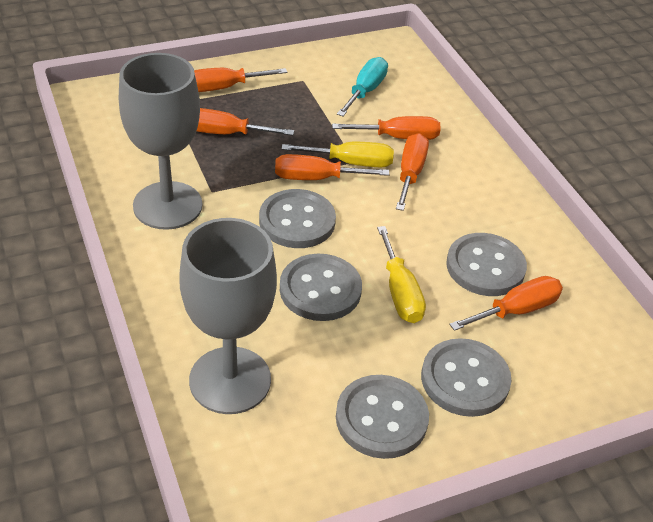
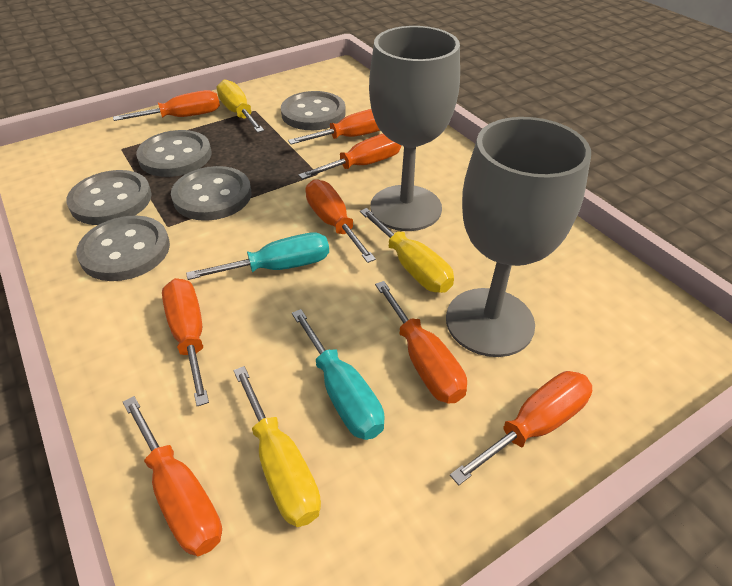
orange screwdriver: [194,68,287,92] [197,108,294,136] [275,154,389,180] [332,116,441,140] [396,133,429,211] [449,276,563,331] = 6 -> [113,90,220,121] [123,396,222,556] [162,278,209,406] [288,109,380,145] [298,134,401,179] [305,179,376,263] [375,281,467,404] [450,371,592,485] = 8
turquoise screwdriver: [337,57,388,116] = 1 -> [186,233,329,280] [292,309,385,440] = 2
yellow screwdriver: [282,142,394,167] [377,226,426,323] = 2 -> [217,79,264,133] [233,366,321,527] [360,208,454,293] = 3

